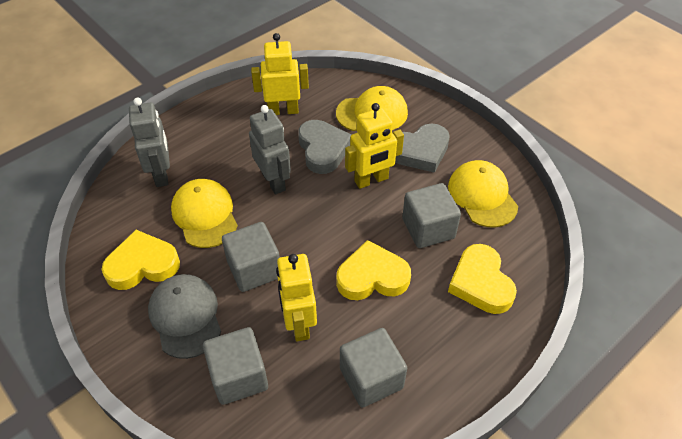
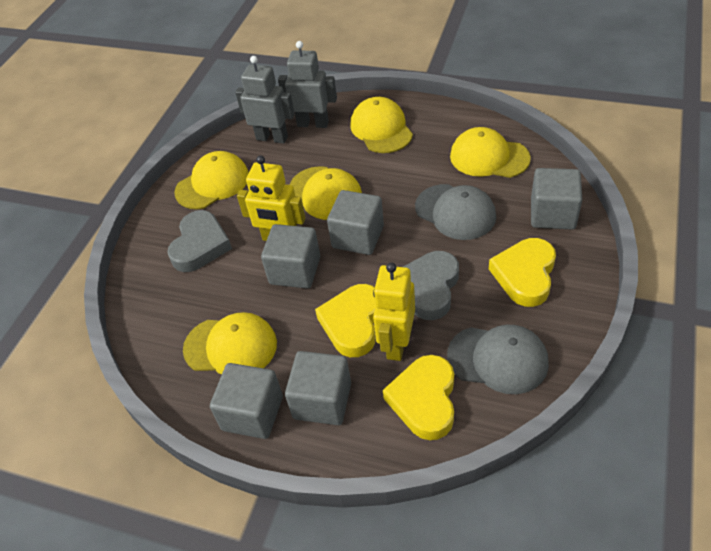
grey cap: [148,274,221,359] = 1 -> [415,184,496,240] [447,325,549,394] = 2
grey cube: [203,327,268,405] [222,222,280,292] [340,328,407,408] [402,183,461,248] = 4 -> [210,363,283,439] [261,224,320,288] [285,351,351,425] [327,190,384,255] [531,168,582,229] = 5
yellow cap: [171,179,238,248] [336,86,408,131] [448,160,518,228] = 3 -> [174,151,249,209] [183,312,277,375] [290,166,362,220] [350,97,413,153] [450,127,531,178] = 5
yellow robot: [251,33,309,115] [276,254,317,341] [345,103,404,189] = 3 -> [237,155,305,241] [373,263,415,361] = 2

